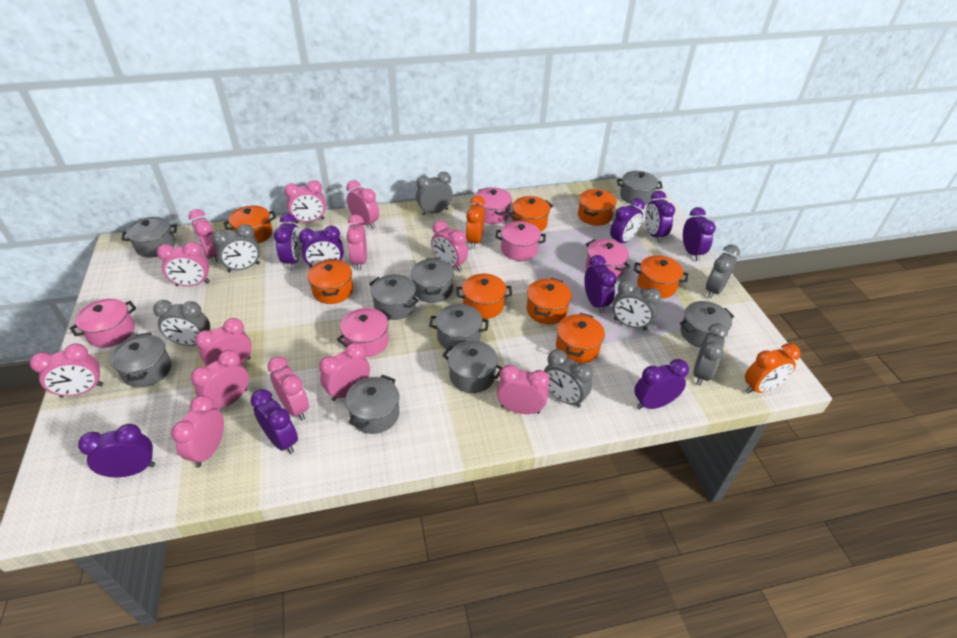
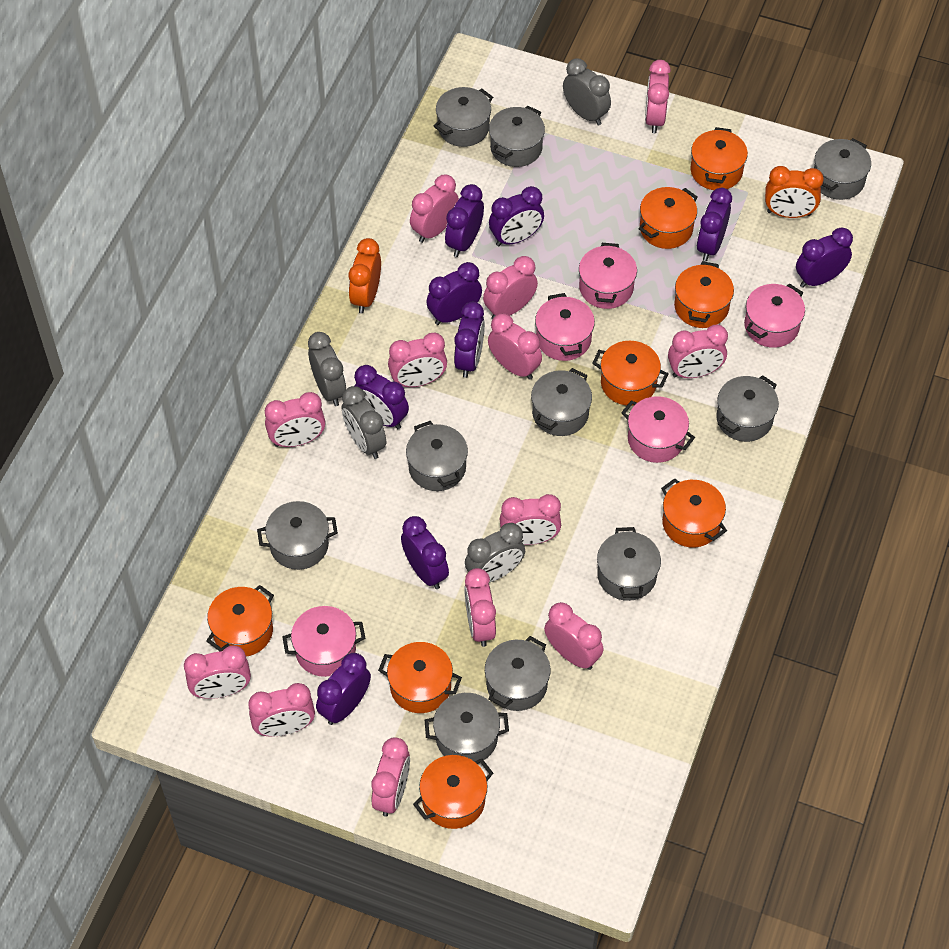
grey clock: [153,300,210,346] [212,224,260,272] [416,172,453,215] [544,349,593,408] [612,280,661,330] [693,323,728,386] [706,244,740,299] = 7 -> [308,332,346,406] [342,386,386,459] [465,523,525,582] [563,58,611,126] = 4
grey pot: [110,332,171,388] [122,217,177,257] [345,375,399,434] [369,274,419,320] [411,258,454,303] [429,304,489,351] [442,341,503,393] [617,171,663,205] [680,301,734,348] = 9 -> [257,501,338,570] [406,421,468,491] [425,693,509,762] [434,87,493,147] [485,636,551,711] [489,106,545,167] [531,368,592,436] [597,527,661,601] [716,375,779,442] [814,138,871,200] = 10

